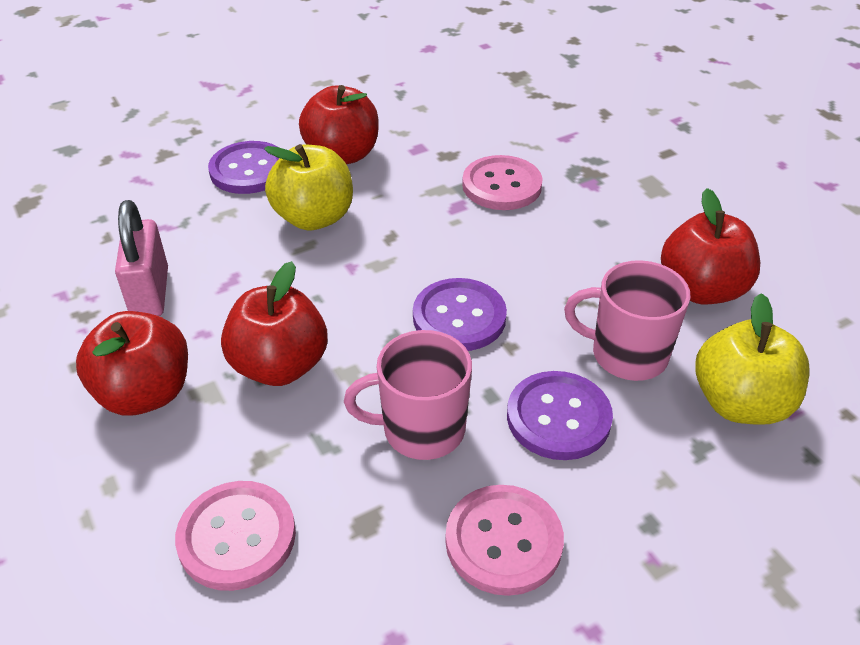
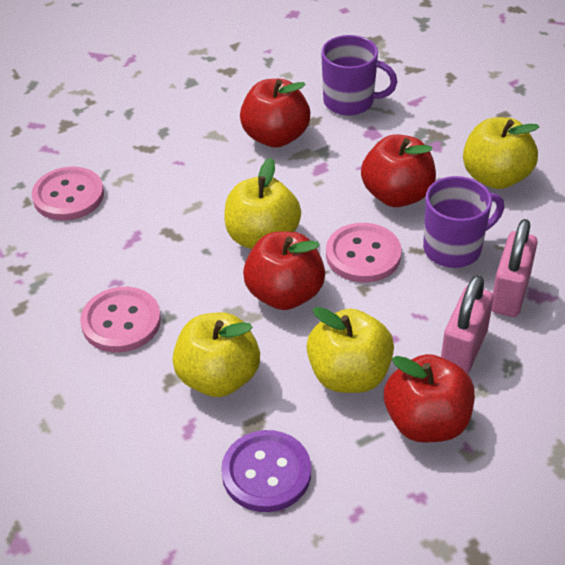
pink mug: [344,330,472,460] [564,260,691,381] = 2 -> none = 0
pink padlock: [115,200,168,316] = 1 -> [441,275,493,374] [492,219,538,317] = 2
purple button: [208,141,279,194] [413,278,507,351] [507,371,613,460] = 3 -> [221,430,311,512] = 1
purple mug: none = 0 -> [321,35,397,116] [423,176,504,268] = 2
yellow apple: [264,144,353,230] [695,293,810,425] = 2 -> [172,312,260,397] [224,158,301,249] [306,307,394,393] [463,117,539,189] = 4

